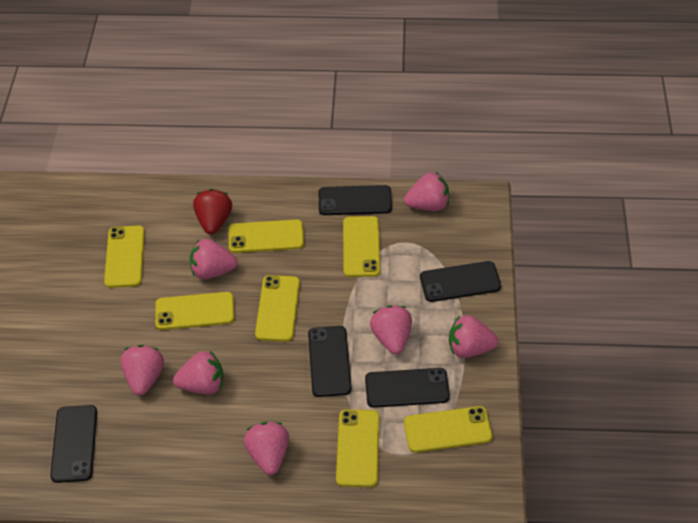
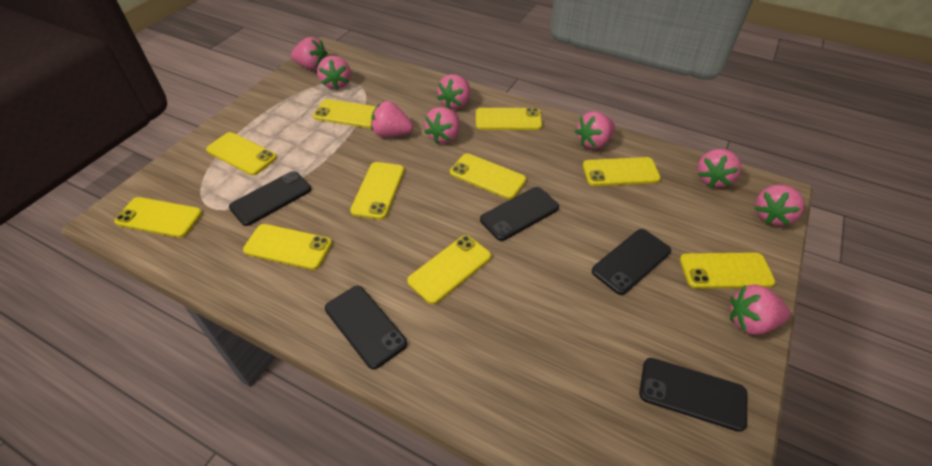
pink strawberry: [120,345,164,395] [173,351,223,394] [190,239,238,279] [244,422,289,475] [370,305,412,354] [404,172,449,211] [449,315,499,358] = 7 -> [291,37,327,70] [317,56,351,90] [371,101,413,137] [424,107,460,144] [437,74,470,109] [575,112,615,149] [697,149,741,188] [730,284,791,335] [755,185,804,226] = 9
red strawberry: [193,189,232,234] = 1 -> none = 0
yellow phone: [104,226,145,288] [155,292,234,330] [229,219,304,253] [255,275,300,342] [336,409,379,487] [343,216,380,277] [404,406,492,452] = 7 -> [114,197,202,238] [206,132,277,175] [243,224,332,270] [313,99,376,128] [350,162,404,220] [407,235,491,304] [450,153,526,199] [476,108,542,130] [583,157,661,186] [680,252,775,289] = 10

